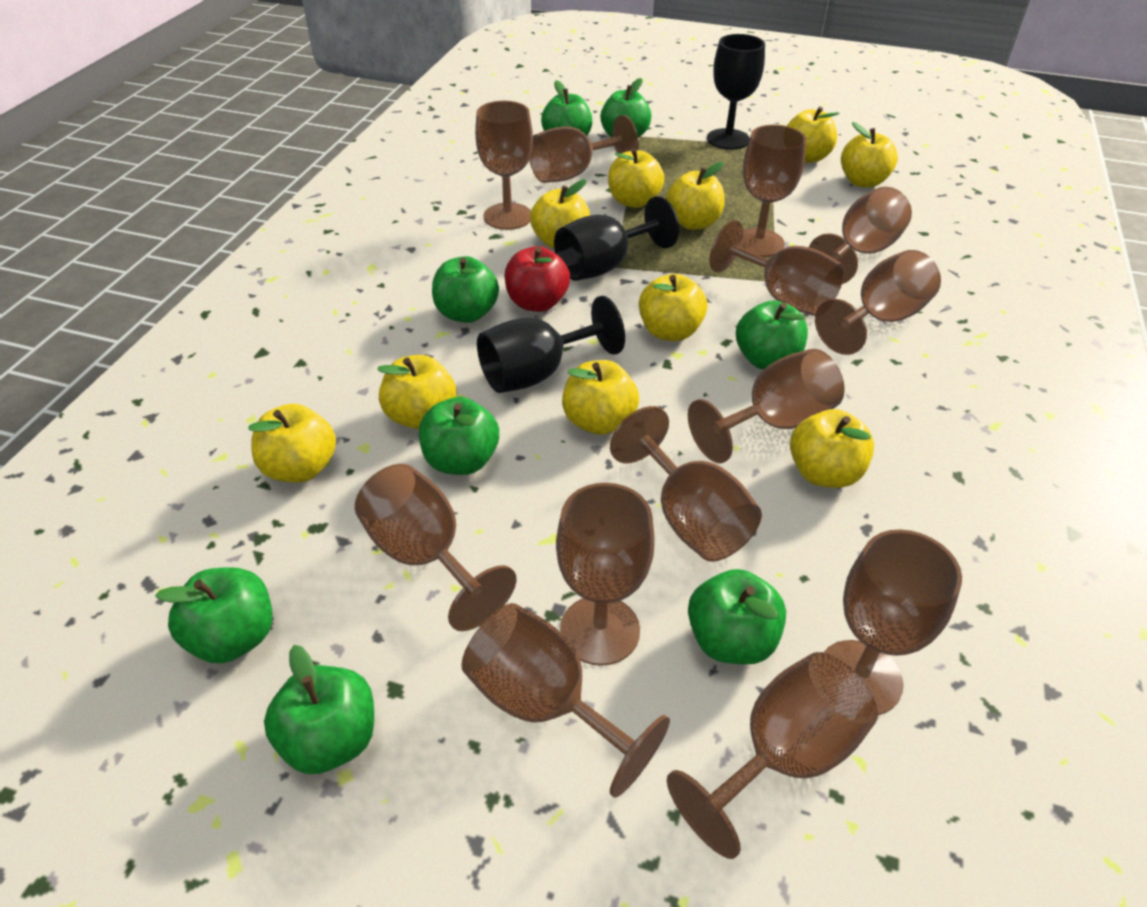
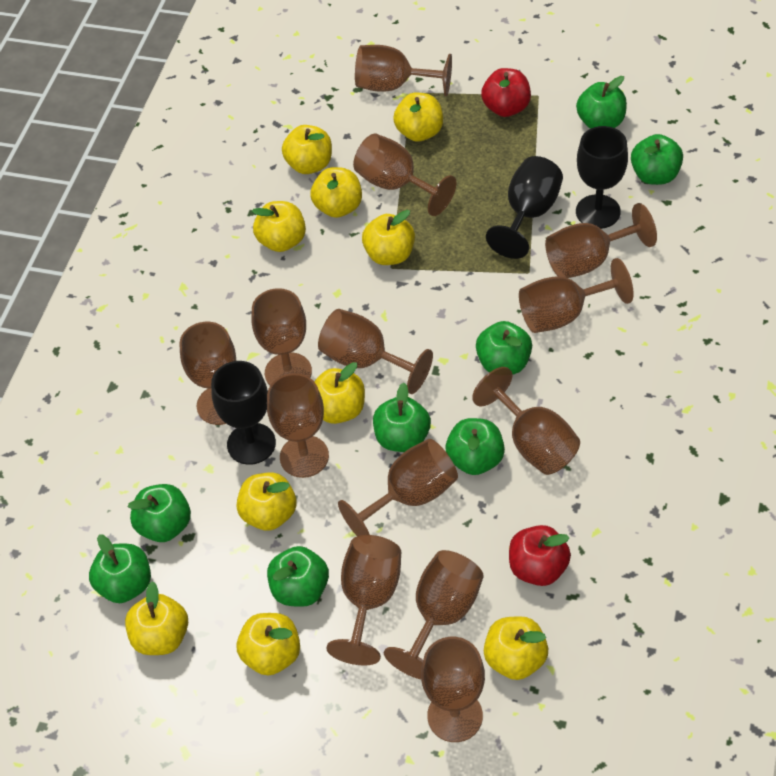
red apple: [504,246,570,312] = 1 -> [481,68,531,117] [509,525,571,586] = 2

